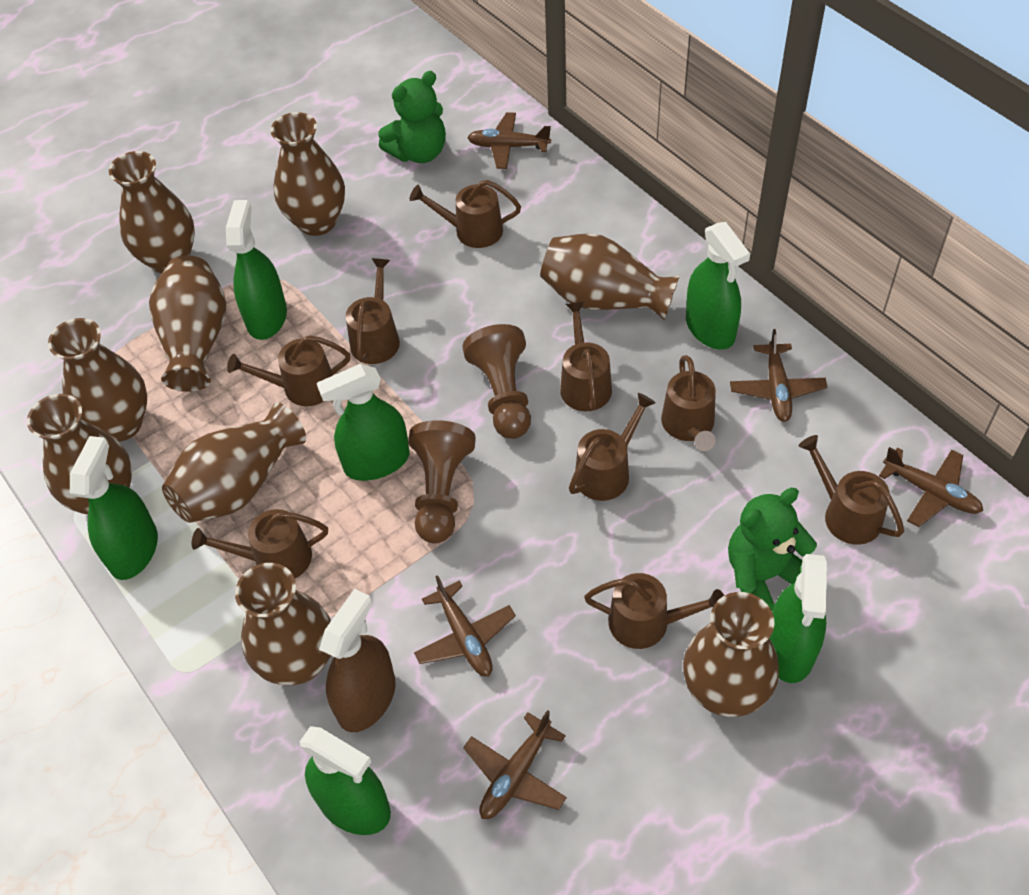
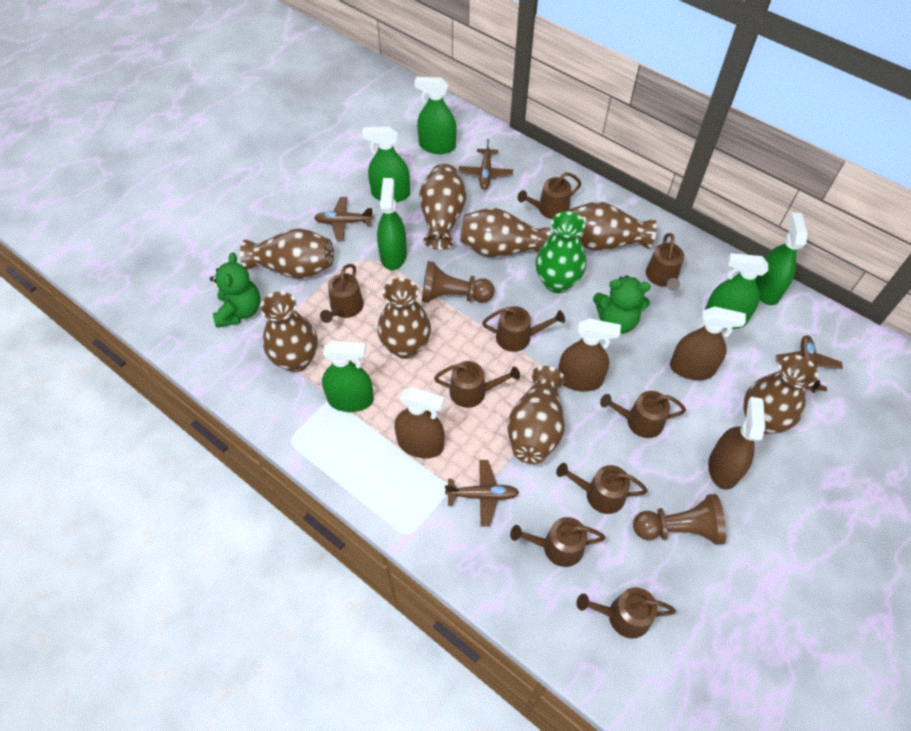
brown plane: [414,575,516,676] [463,710,567,819] [467,112,551,169] [730,329,827,422] [879,447,983,527] = 5 -> [314,197,374,241] [445,460,519,527] [459,139,513,190] [776,335,843,393] = 4
brown spray bottle: [319,589,396,732] = 1 -> [394,387,445,458] [558,319,621,392] [670,307,746,380] [708,397,765,490] = 4
brown vase: [27,394,132,515] [48,318,147,442] [109,151,195,274] [149,255,226,392] [162,403,306,523] [235,563,331,685] [271,112,345,236] [540,233,680,320] [683,592,779,717] = 9 -> [240,228,334,279] [260,291,318,372] [378,278,431,359] [419,164,466,250] [460,208,550,257] [507,366,565,464] [568,202,657,250] [743,355,818,434] = 8
green vase: none = 0 -> [536,211,586,293] = 1

